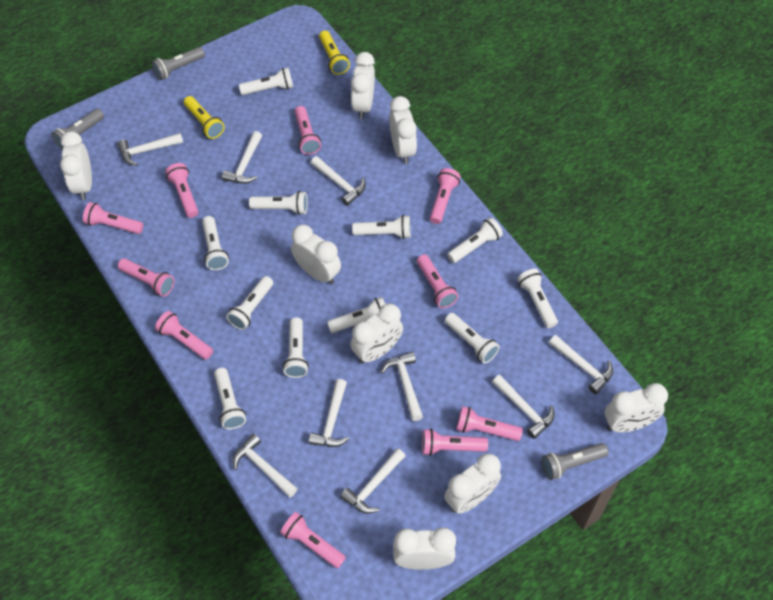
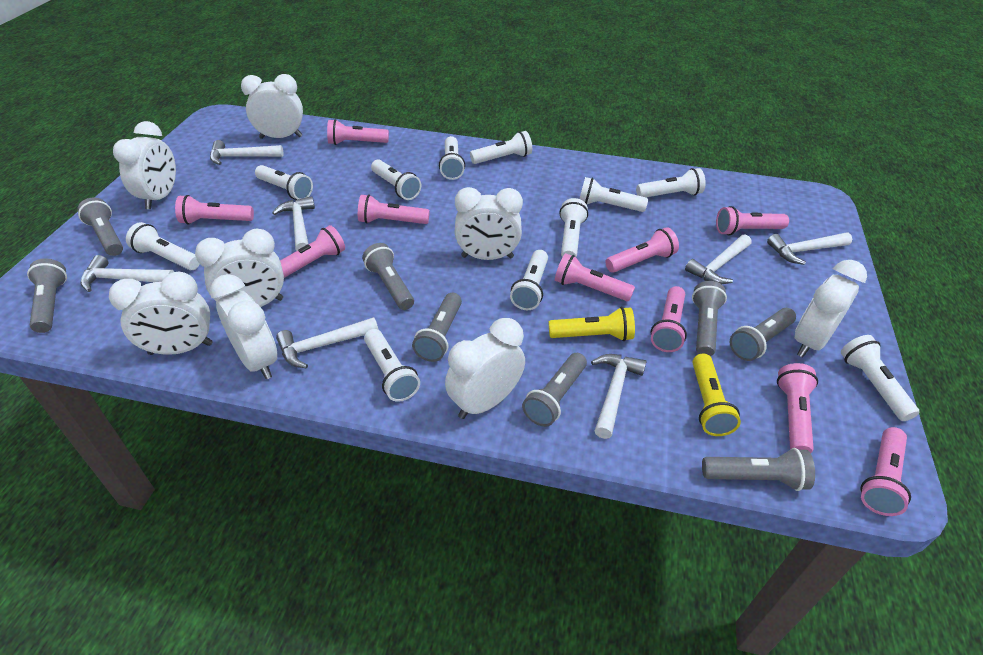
grey flashlight: [52,109,104,150] [152,47,205,80] [542,443,608,480] = 3 -> [27,258,67,333] [77,198,123,256] [362,243,414,310] [412,293,462,362] [522,353,587,427] [692,281,727,356] [702,448,815,491] [730,308,796,361] = 8
white hammer: [118,133,183,166] [222,131,262,184] [233,434,298,497] [308,379,349,447] [311,156,366,206] [340,448,405,514] [381,352,423,421] [492,375,555,439] [549,335,613,394] = 9 -> [81,255,174,292] [210,140,283,165] [272,196,315,251] [276,317,378,369] [591,354,647,439] [685,234,751,284] [767,233,852,265] = 7

